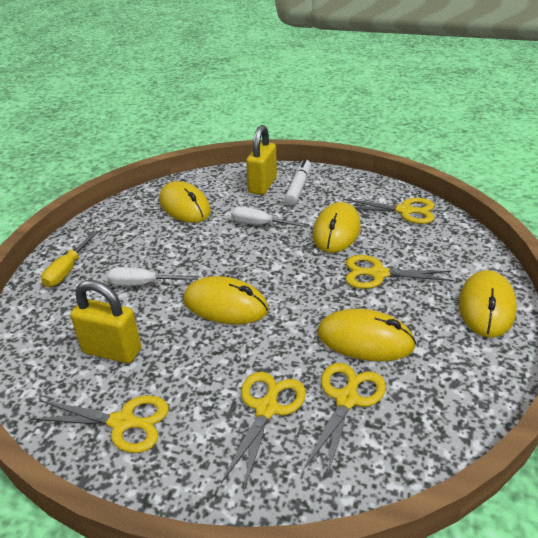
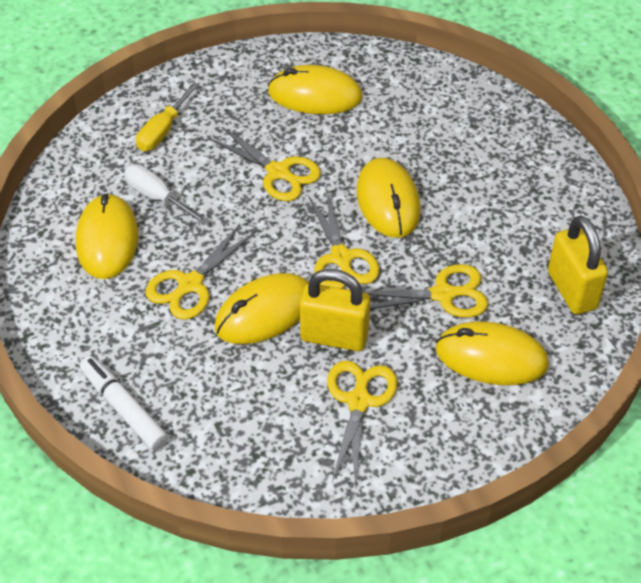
white screwdriver: [107,267,199,286] [231,206,309,228] = 2 -> [124,165,209,225] = 1

